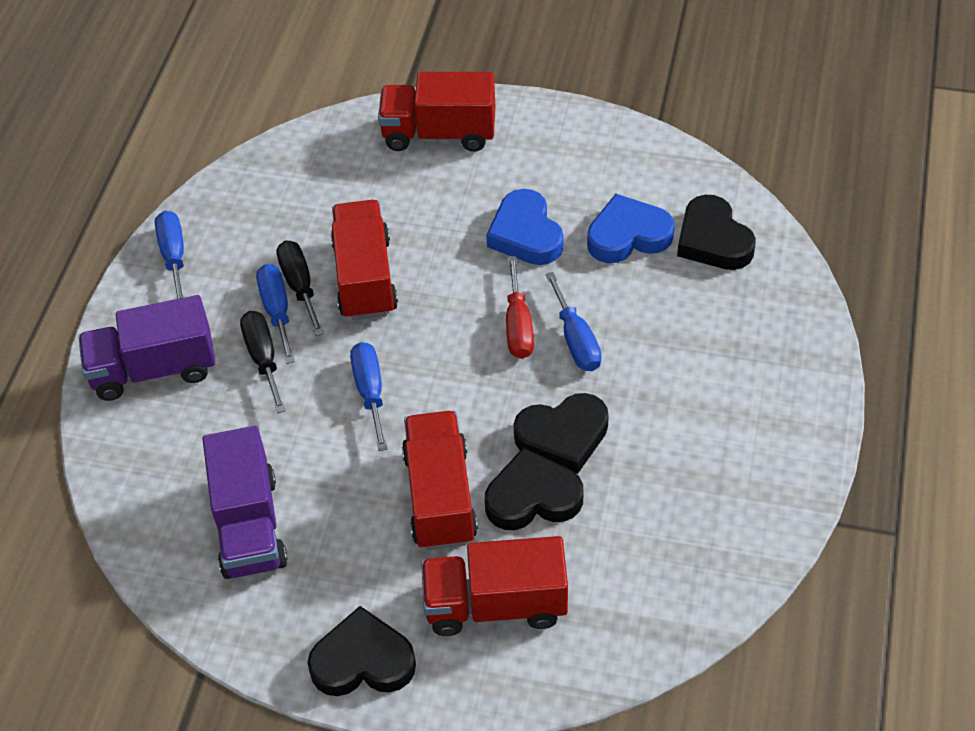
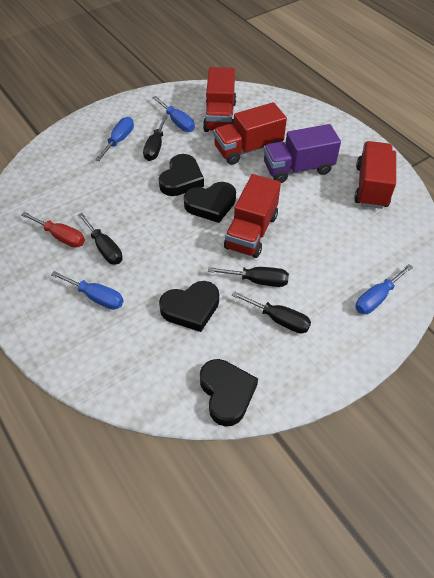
black screwdriver: [240,311,286,413] [277,241,324,336] = 2 -> [78,213,123,265] [143,115,168,161] [208,267,289,287] [232,291,311,334] = 4
blue heart: [486,189,563,265] [587,194,675,263] = 2 -> none = 0
purple truck: [78,295,215,401] [203,426,288,579] = 2 -> [263,124,341,183] = 1

